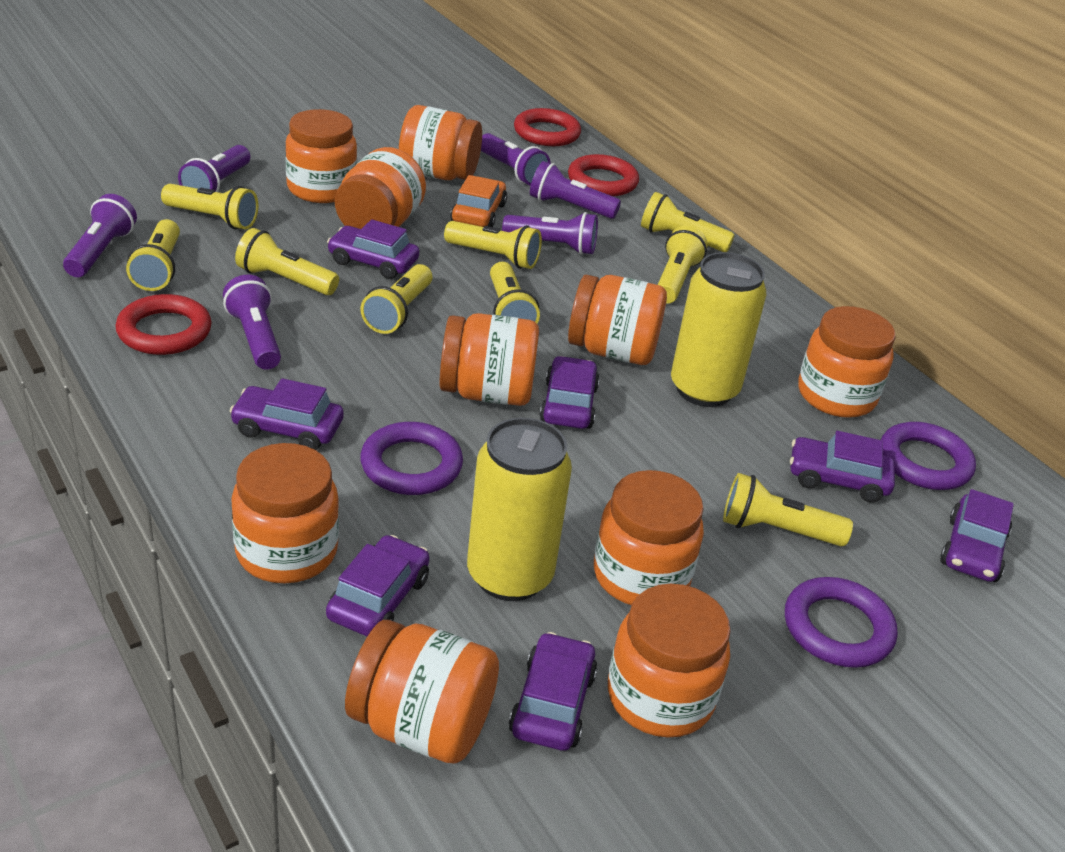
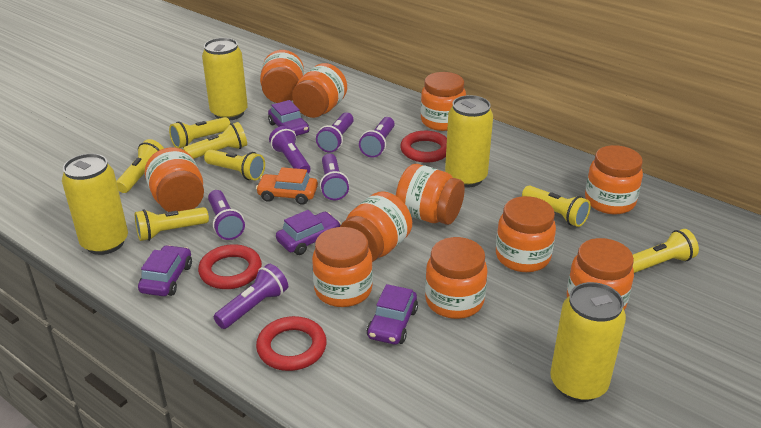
orange jar: [231,443,339,583] [285,109,357,203] [335,147,426,229] [345,620,499,763] [399,105,482,180] [439,313,539,406] [568,275,667,365] [594,470,704,605] [608,583,731,737] [798,306,896,418] = 10 -> [145,147,204,212] [260,50,304,103] [292,63,347,118] [312,227,373,307] [340,191,412,262] [396,164,465,225] [421,72,466,131] [425,237,488,319] [496,196,556,272] [567,238,634,310] [585,145,643,214] = 11
purple car: [229,378,344,450] [326,535,429,636] [327,219,419,279] [509,632,597,751] [539,356,600,429] [790,431,895,503] [940,489,1014,582] = 7 -> [138,245,192,296] [268,100,309,136] [276,210,341,255] [367,284,418,345] = 4
purple ring: [360,422,463,495] [785,577,897,668] [881,422,976,490] = 3 -> none = 0
yellow can: [467,418,572,601] [671,252,766,407] = 2 -> [62,153,128,255] [202,38,248,120] [445,95,493,188] [550,282,626,402] = 4
yellow flashlight: [126,219,180,291] [161,184,258,230] [235,228,339,295] [360,264,432,334] [444,221,542,269] [490,262,540,324] [641,192,735,252] [658,226,708,304] [723,473,853,546] = 9 -> [116,139,164,193] [135,207,209,241] [169,117,230,148] [183,122,247,159] [204,149,265,180] [522,186,591,227] [633,229,699,273] = 7

